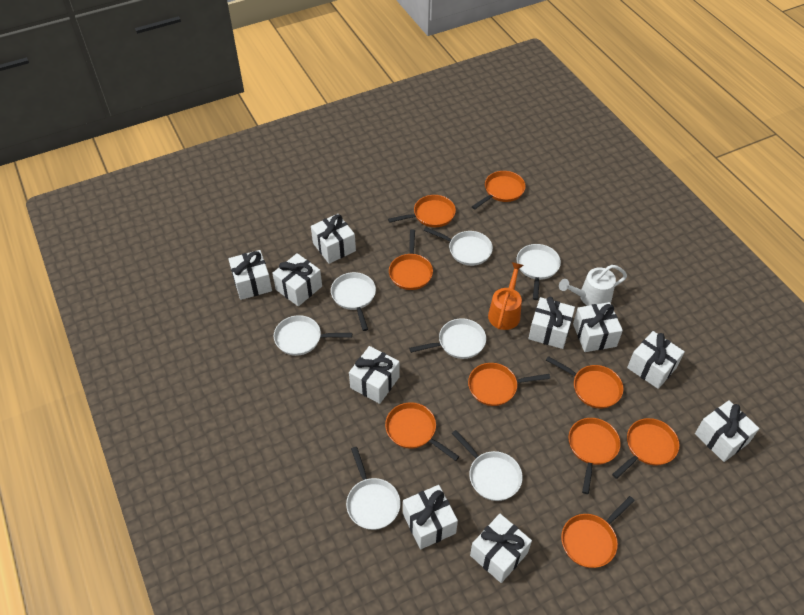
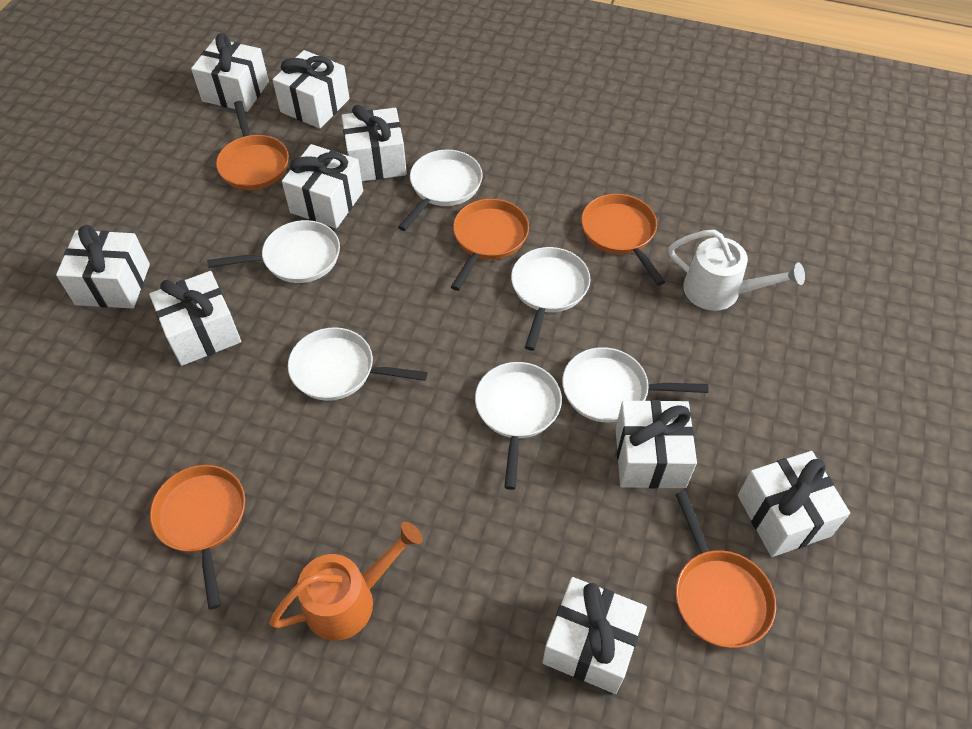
orange pan: [385,402,459,461] [388,195,456,227] [389,229,433,290] [468,363,550,406] [472,171,526,209] [546,356,623,409] [561,496,635,568] [568,418,621,494] [612,418,679,479] = 9 -> [150,465,245,610] [216,101,289,190] [451,199,529,291] [581,194,665,286] [675,491,776,648] = 5
white gift: [228,250,272,300] [272,253,322,306] [311,214,356,264] [349,346,400,404] [403,485,458,549] [470,514,532,583] [528,297,575,349] [573,302,623,352] [627,331,685,389] [695,400,759,462] = 10 -> [56,225,150,309] [149,271,241,366] [191,33,269,112] [272,50,350,129] [282,144,363,229] [342,105,407,181] [543,577,647,694] [616,400,697,489] [738,451,850,557] = 9
white pan: [274,315,352,356] [331,272,376,331] [346,447,401,530] [409,318,486,359] [424,227,493,266] [452,430,523,501] [517,244,561,300] = 7 -> [207,220,340,283] [288,327,428,401] [398,150,483,231] [475,362,562,490] [511,247,590,351] [562,347,708,422] = 6

